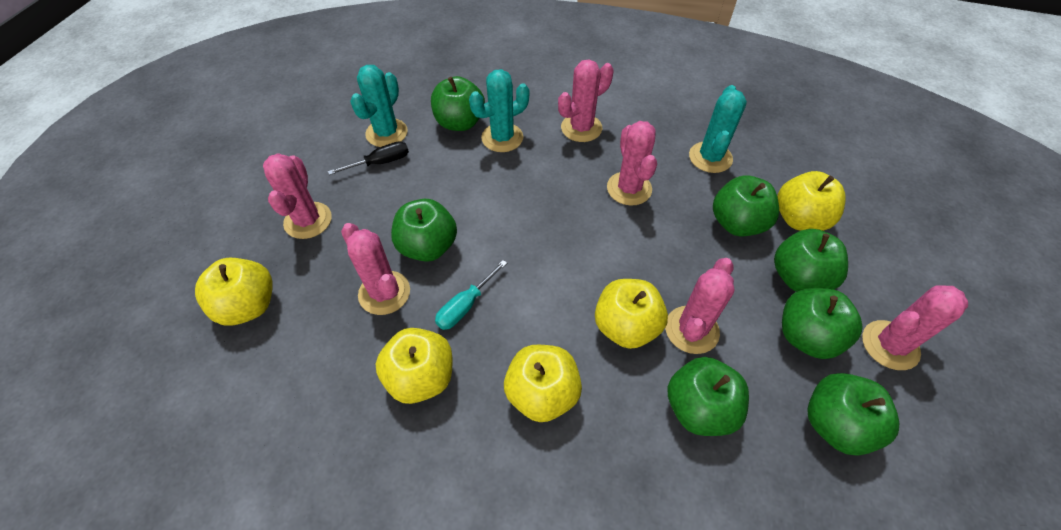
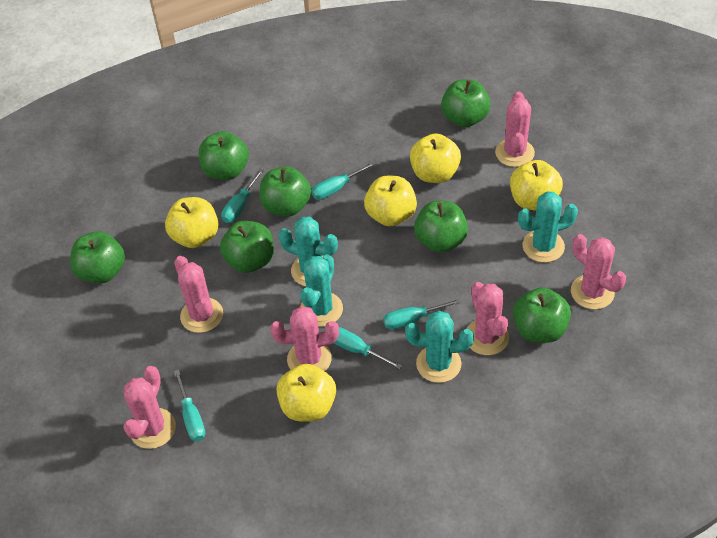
black screwdriver: [328,141,409,175] = 1 -> none = 0
turquoise cactus: [350,65,408,147] [469,69,529,152] [689,85,747,173] = 3 -> [278,217,338,286] [300,254,343,327] [405,311,474,383] [518,191,578,263] = 4
turquoise screwdriver: [435,260,507,330] = 1 -> [174,370,205,441] [221,169,264,223] [311,162,376,200] [334,327,402,369] [383,299,461,330] = 5

